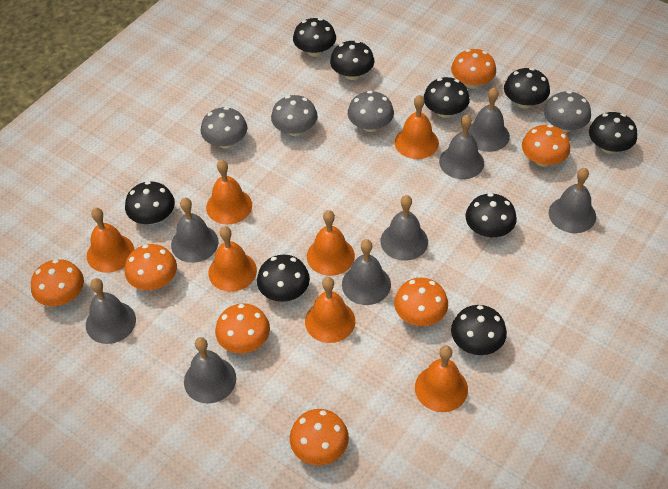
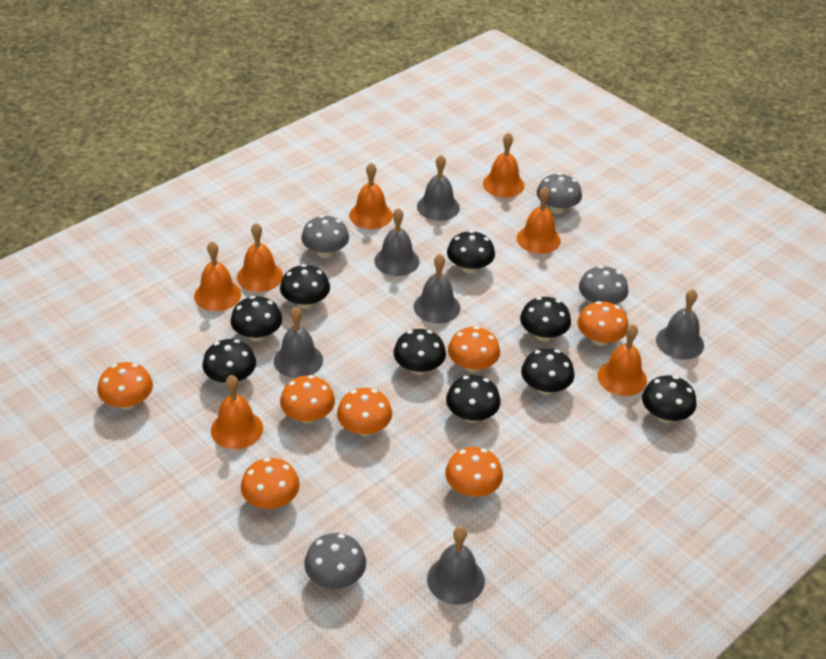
grey bell: [86,278,136,344] [171,198,219,263] [184,337,236,404] [342,239,391,305] [381,195,428,261] [439,115,484,179] [468,87,510,152] [549,168,596,233] = 8 -> [274,306,323,378] [374,208,419,276] [414,254,460,324] [417,155,460,221] [427,526,485,605] [656,289,704,360] = 6

